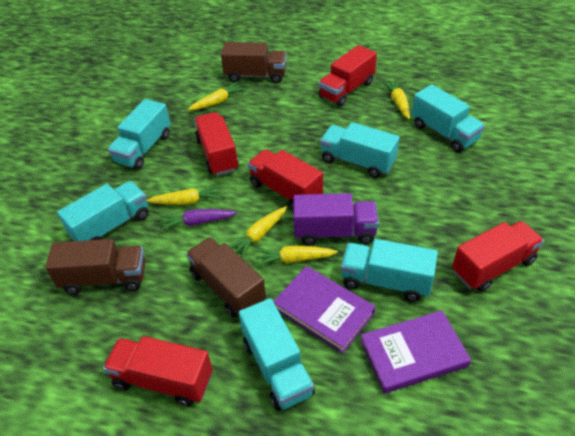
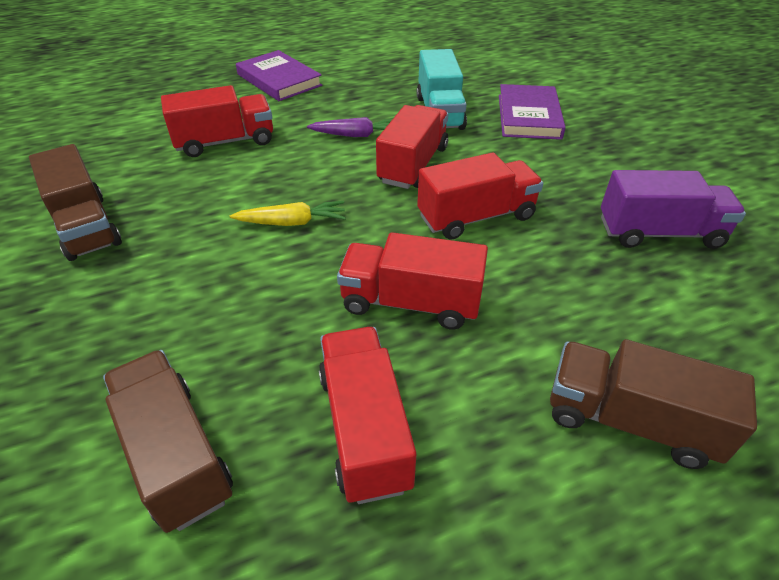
turquoise truck: [57,181,149,241] [108,99,171,170] [239,298,315,411] [320,122,400,178] [341,239,438,302] [412,84,485,152] = 6 -> [417,49,467,130] = 1
yellow carrot: [146,185,222,205] [188,82,246,110] [230,206,287,258] [255,245,338,267] [382,79,410,119] = 5 -> [230,201,346,226] = 1

